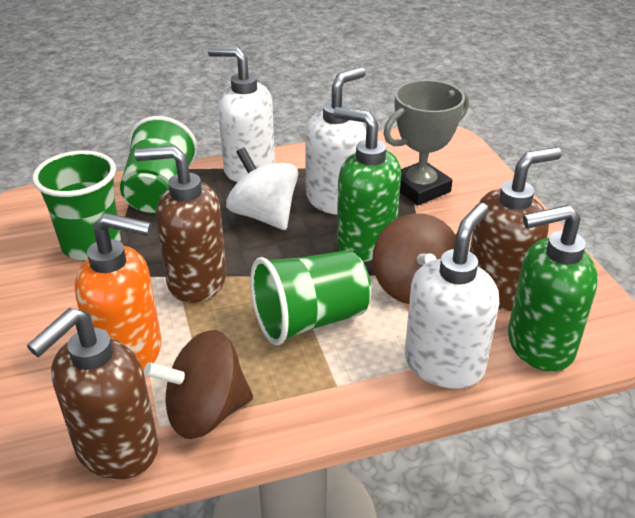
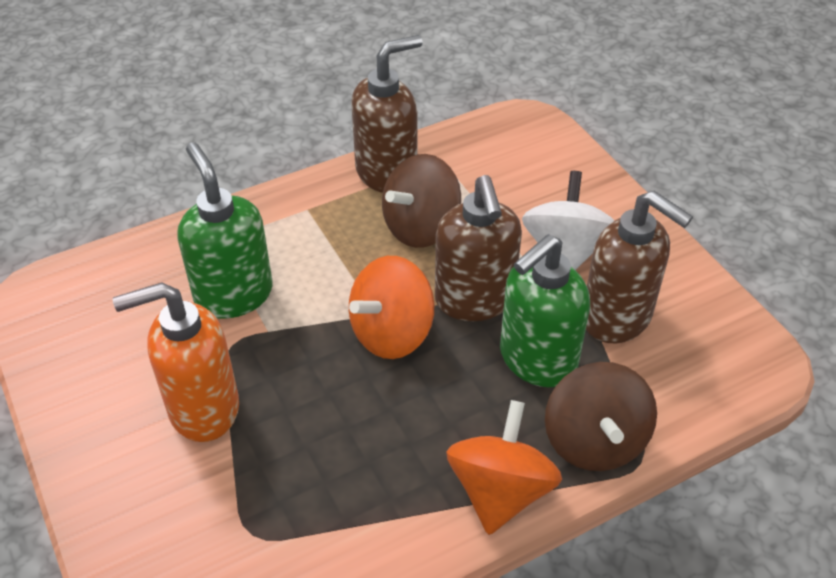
green cup: [32,150,121,261] [120,116,198,213] [250,250,371,345] = 3 -> none = 0
grey trophy: [383,80,469,205] = 1 -> none = 0
orange spinning top: none = 0 -> [349,256,434,359] [446,400,562,535] = 2
white soap dispenser: [208,46,275,182] [305,67,366,215] [405,203,499,389] = 3 -> none = 0

